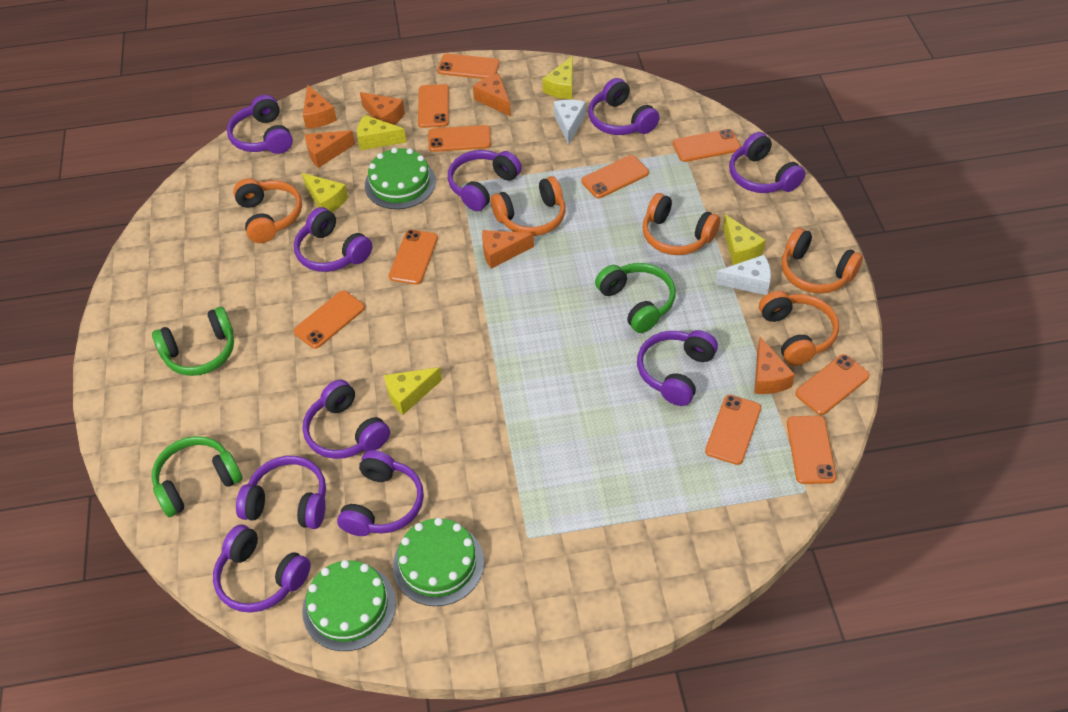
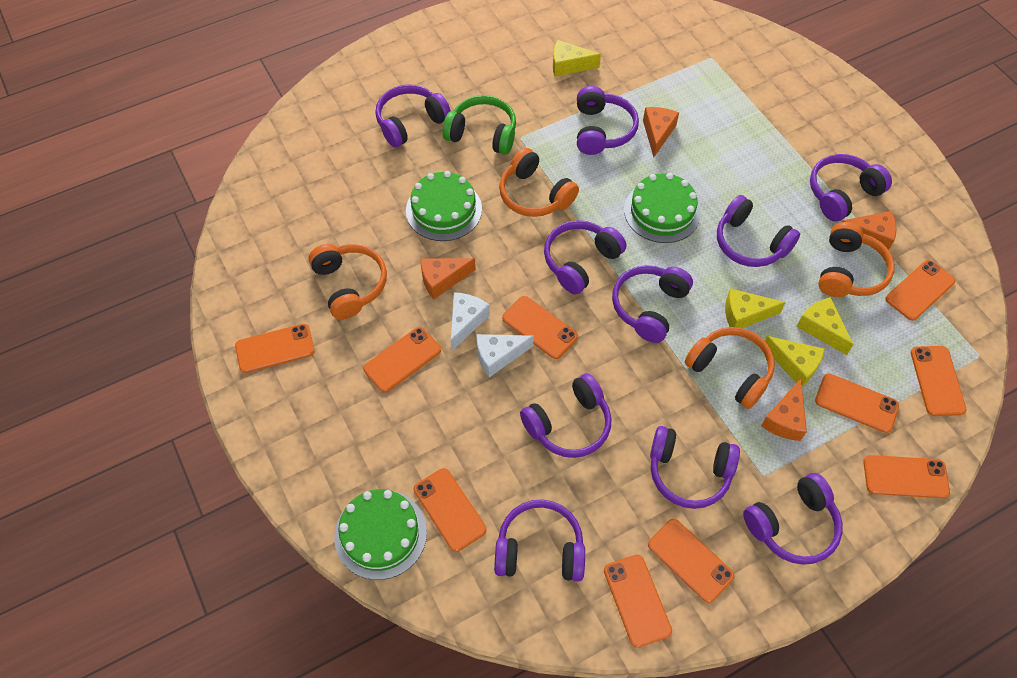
green headphones: [152,307,234,376] [152,436,243,517] [595,263,676,333] = 3 -> [442,95,516,155] = 1
orange cheese: [303,85,337,129] [305,130,355,168] [360,92,405,125] [473,74,511,116] [482,230,534,269] [754,337,795,394] = 6 -> [420,258,476,299] [643,107,679,157] [761,378,807,441] [842,211,896,250] = 4
orange headphones: [233,178,302,243] [491,176,566,236] [642,193,720,255] [759,291,839,366] [781,228,863,294] = 5 -> [309,244,387,320] [499,148,579,217] [685,327,775,409] [818,222,895,297] = 4
yellow cheese: [302,173,348,212] [357,115,406,150] [384,367,442,415] [543,56,573,99] [723,214,766,265] = 5 -> [553,40,601,77] [725,288,786,328] [765,336,825,387] [796,297,854,355] = 4

